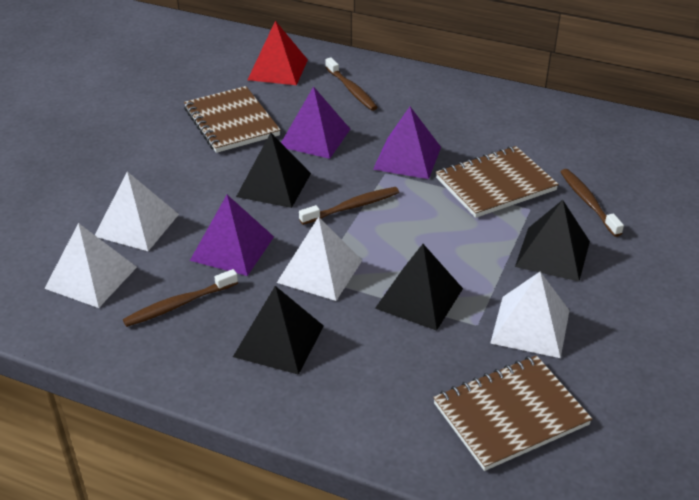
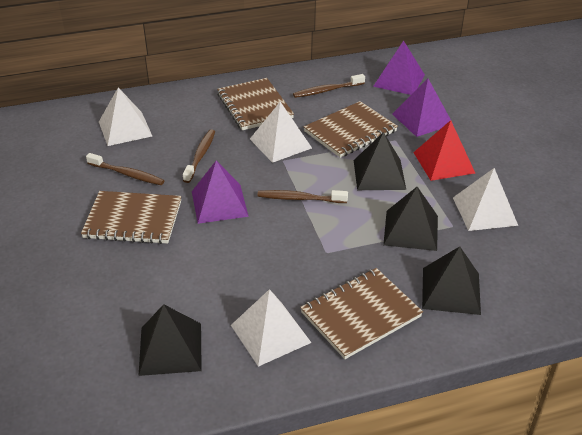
brown notebook: [184,86,281,153] [433,355,592,471] [436,146,559,218] = 3 -> [81,191,181,244] [217,78,294,130] [300,268,423,359] [304,101,398,158] = 4

